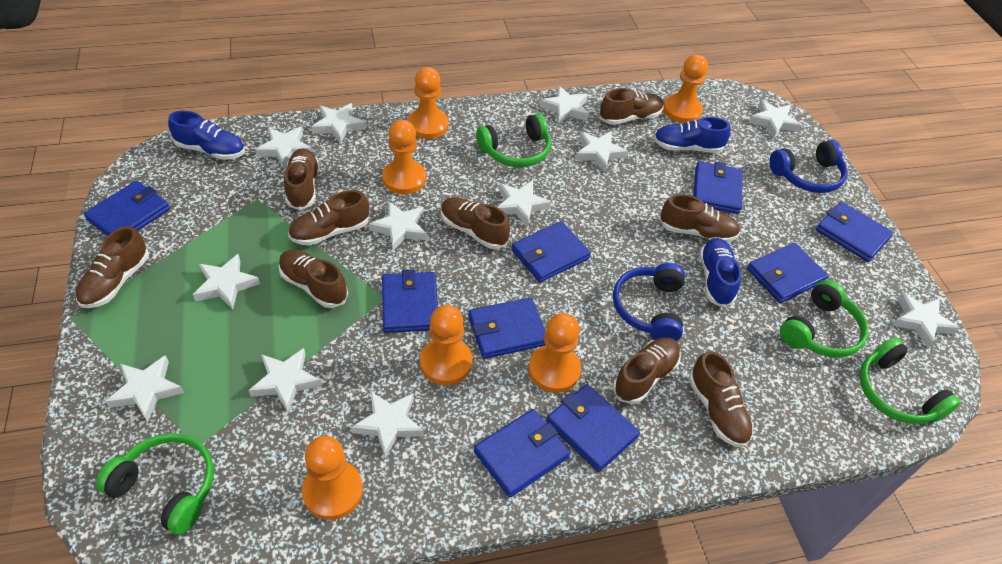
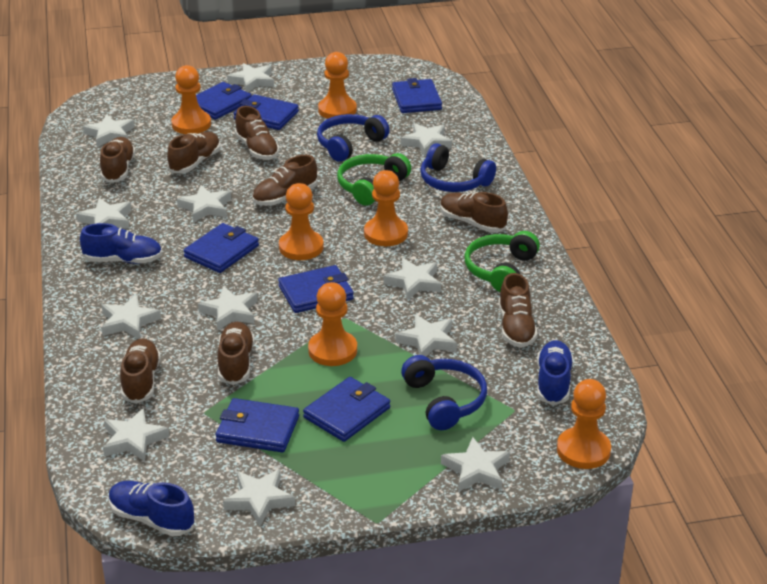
blue headphones: [613,263,685,341] [769,140,848,193] = 2 -> [317,114,390,162] [401,355,487,430] [420,143,496,192] = 3
blue wallet: [84,180,170,236] [382,270,438,333] [468,297,546,359] [474,409,570,498] [512,221,591,283] [546,384,640,472] [693,161,743,214] [747,243,829,303] [816,202,893,262] = 9 -> [183,223,259,273] [196,82,252,120] [215,398,299,452] [233,94,299,130] [278,265,354,313] [303,377,390,442] [392,78,442,113] = 7
brown shoe: [76,226,149,308] [278,250,348,308] [284,148,320,210] [288,190,369,246] [441,197,510,249] [600,88,664,125] [613,337,681,404] [659,194,740,242] [689,351,753,448] = 9 -> [100,137,136,183] [120,338,161,404] [167,132,220,173] [217,322,255,385] [235,106,280,160] [252,155,318,206] [440,192,508,233] [499,273,538,348] = 8
green headphones: [96,433,214,535] [476,113,551,167] [780,280,869,358] [859,337,961,424] = 4 -> [337,153,411,206] [464,231,540,292] = 2

